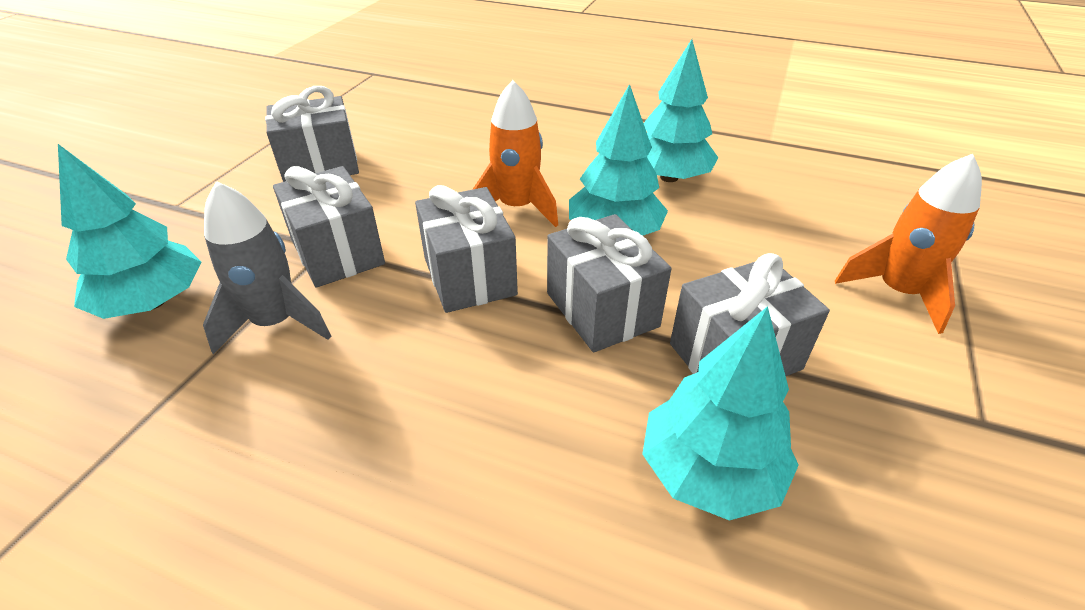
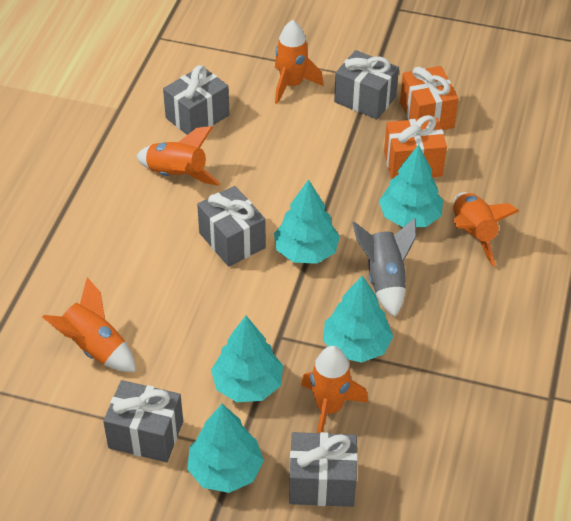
orange gift: none = 0 -> [384,115,447,180] [400,66,459,130] = 2
orange rocket: [472,80,558,227] [835,154,982,334] = 2 -> [42,277,136,372] [136,126,221,186] [275,20,324,104] [301,346,368,433] [453,192,519,266] = 5
turquoise tree: [58,144,201,319] [569,84,668,236] [642,306,799,521] [644,39,718,182] = 4 -> [187,404,264,493] [211,316,283,402] [274,179,340,264] [323,275,394,363] [379,145,443,227] = 5

